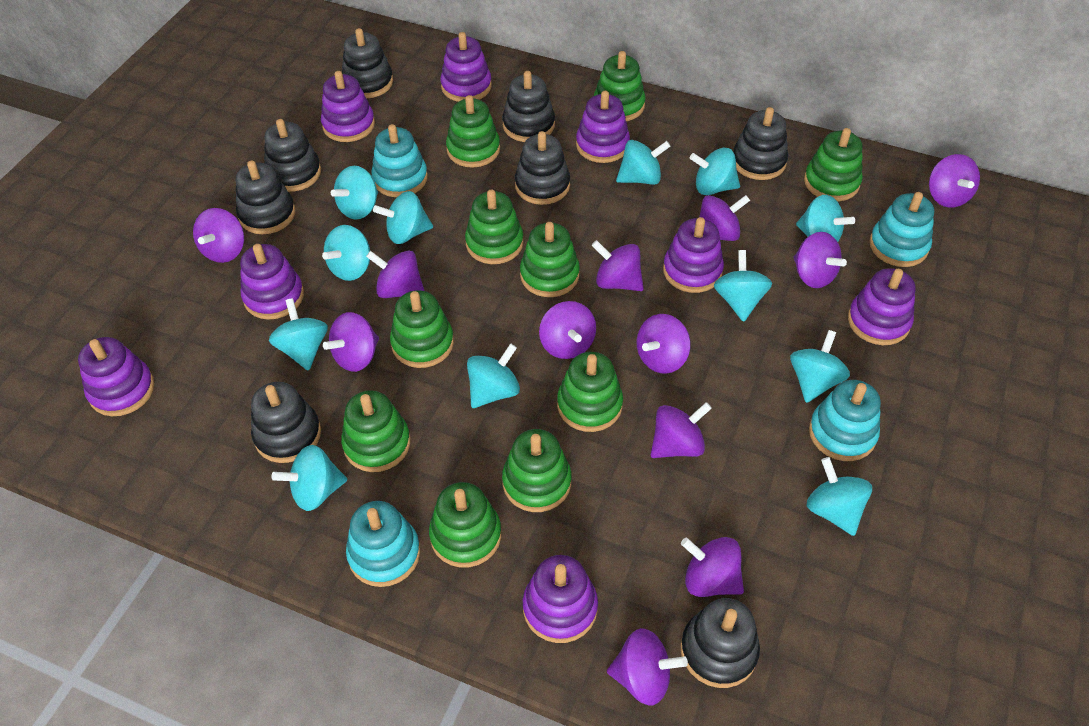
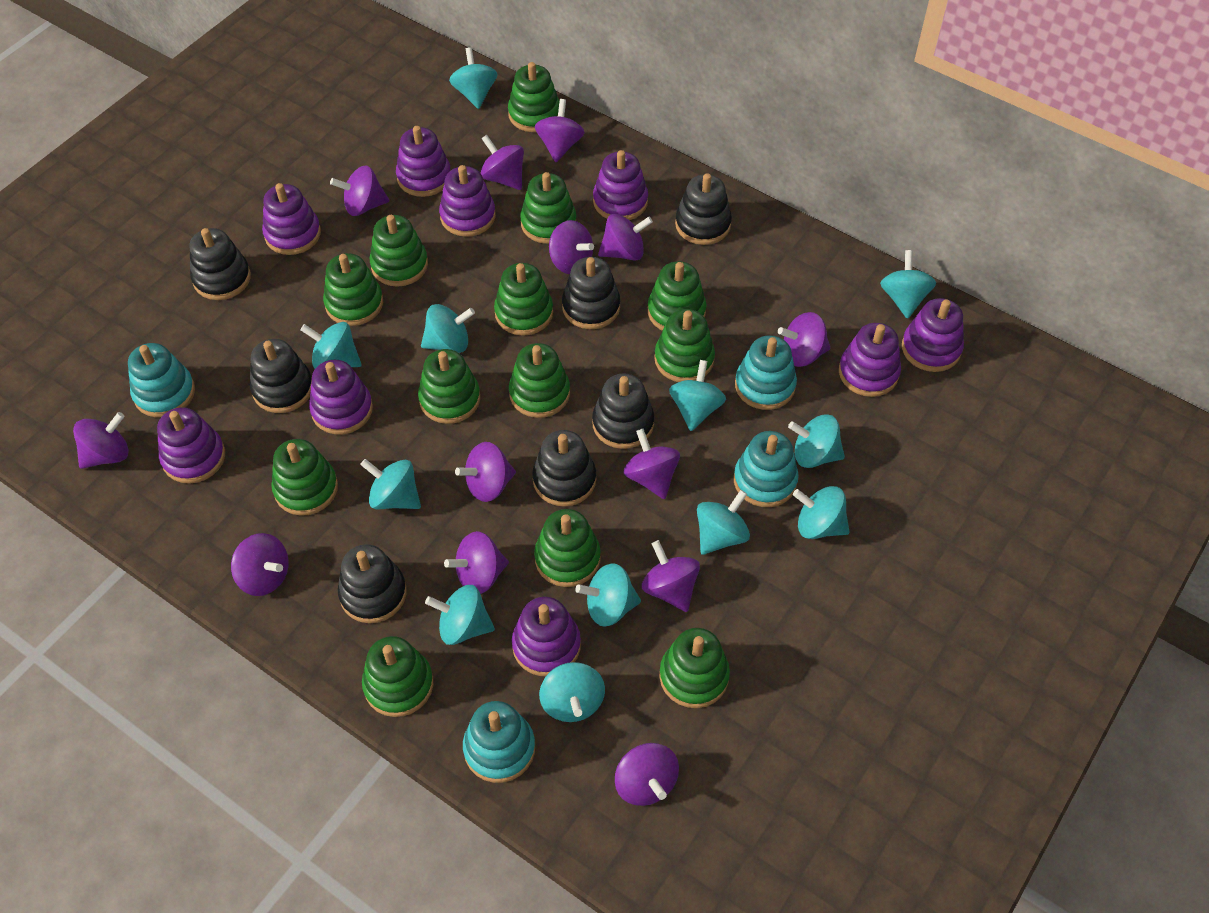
black stacking toy: [236,160,295,234] [251,382,321,463] [264,119,321,192] [342,28,393,98] [502,71,555,142] [515,131,570,205] [680,598,760,688] [733,107,788,180] = 8 -> [190,228,251,300] [250,339,312,413] [338,544,407,623] [532,430,596,507] [562,257,620,329] [592,373,654,449] [675,173,732,245] = 7
green stacking toy: [341,390,410,472] [390,290,454,368] [429,482,501,568] [446,95,500,168] [465,190,523,264] [502,429,571,512] [520,222,580,297] [557,352,623,432] [594,51,646,121] [804,128,863,201] = 10 -> [271,439,338,516] [323,253,383,326] [362,636,433,717] [370,215,428,287] [418,349,480,424] [494,263,553,336] [508,62,559,132] [509,343,570,418] [520,172,576,244] [534,509,601,587] [648,261,707,331] [654,309,715,382] [659,628,730,708] = 13
purple spinning top: [193,208,244,263] [323,312,379,372] [366,250,425,298] [539,301,596,359] [592,240,644,291] [607,628,688,705] [637,314,691,374] [651,402,712,458] [681,537,744,597] [699,195,750,241] [793,232,847,288] [929,154,980,208] = 12 -> [73,412,129,469] [231,533,289,596] [330,166,389,216] [444,531,509,594] [455,442,516,502] [481,135,524,190] [535,99,584,162] [549,220,594,274] [598,214,653,260] [615,743,679,806] [624,429,680,499] [642,540,700,612] [778,312,830,367] = 13
purple stacking toy: [78,337,154,416] [240,244,304,320] [321,71,375,142] [440,32,492,102] [523,555,598,643] [576,91,630,163] [663,217,724,293] [848,268,916,345] = 8 -> [157,407,225,484] [262,183,321,255] [309,360,373,434] [396,126,451,197] [439,165,496,237] [512,597,581,676] [593,150,648,220] [839,323,901,397] [902,298,964,372] = 9

